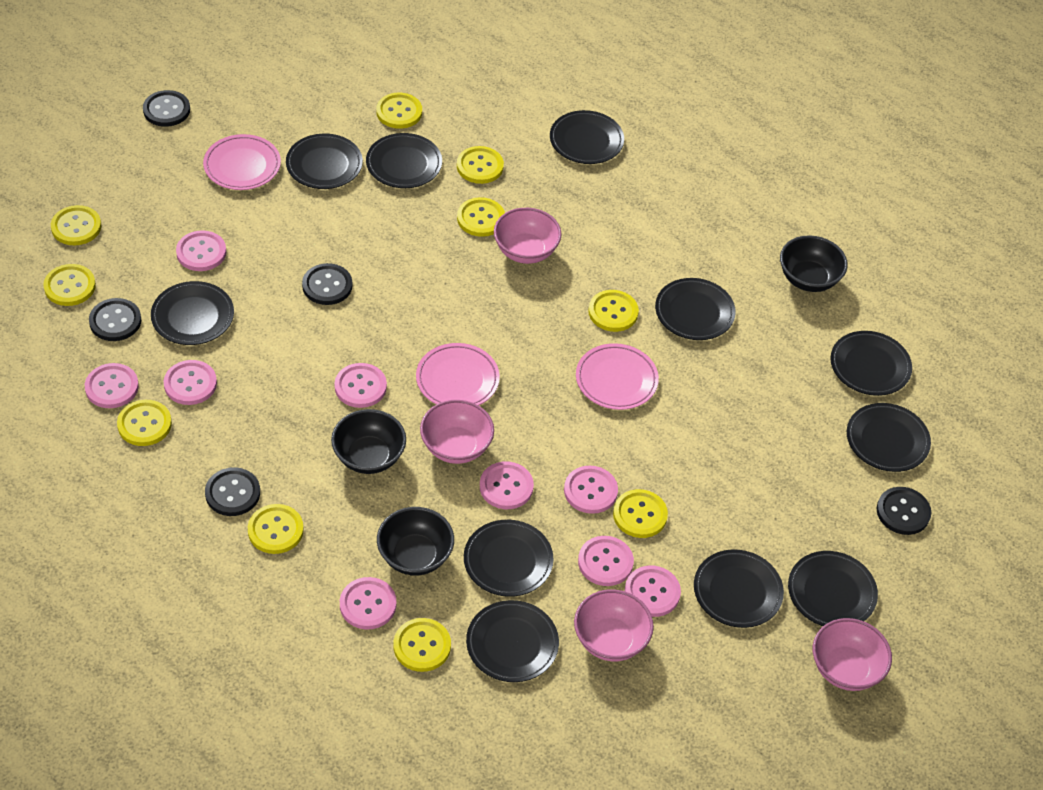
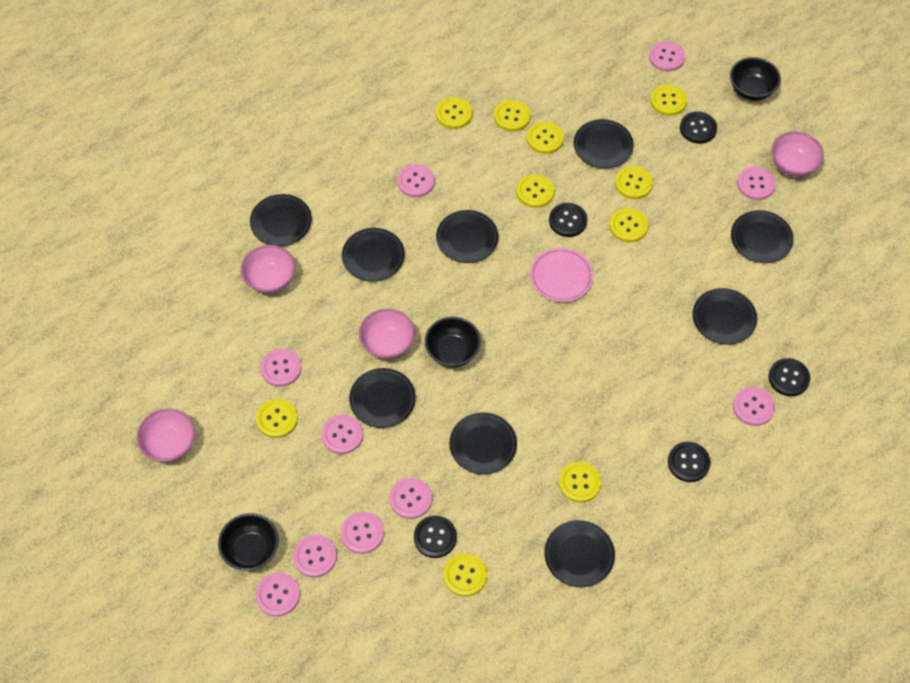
black plate: [151,281,234,345] [286,134,363,189] [366,133,442,188] [464,520,553,597] [466,600,559,682] [550,110,624,164] [655,278,736,340] [694,549,784,628] [788,551,878,626] [831,331,912,396] [847,403,931,472] = 11 -> [250,194,312,246] [342,228,405,281] [349,368,416,428] [436,210,498,263] [449,412,517,474] [544,520,615,587] [574,119,634,168] [692,288,757,345] [731,210,794,263] = 9
pink button: [85,363,139,408] [164,360,217,405] [176,230,226,271] [334,363,387,408] [340,577,396,630] [480,461,534,509] [564,466,618,514] [578,536,634,586] [625,566,681,617] = 9 -> [255,573,300,617] [261,349,301,387] [293,535,337,578] [321,415,363,454] [341,511,384,554] [389,478,432,519] [397,164,435,197] [649,41,685,71] [733,387,775,426] [737,167,776,200] = 10
pink plate: [203,134,281,190] [416,343,500,405] [576,343,659,410] = 3 -> [530,248,593,302] = 1

